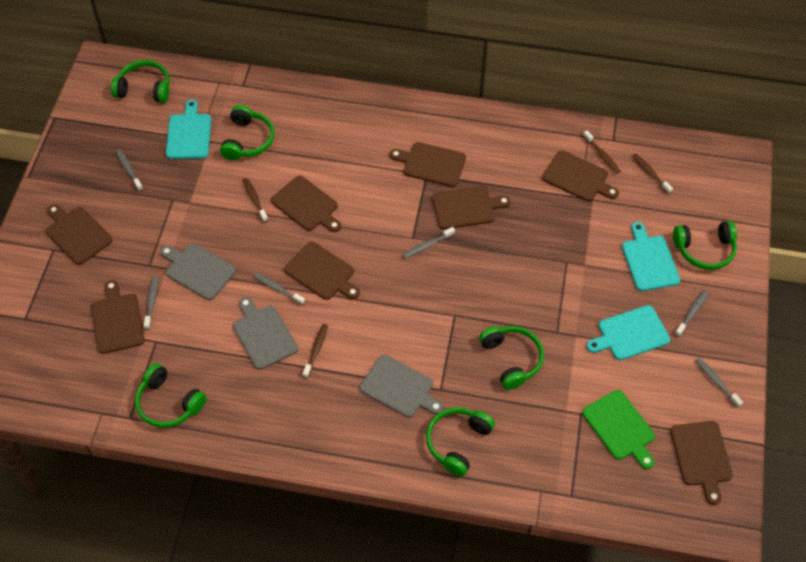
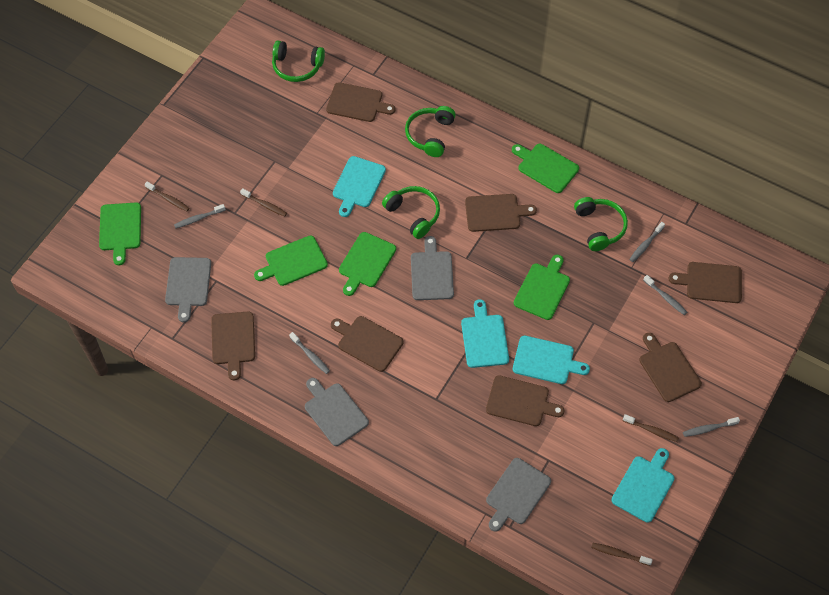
brown cutting board: [46,204,113,265] [91,280,145,354] [271,176,341,232] [284,242,360,300] [390,142,466,187] [432,186,511,229] [542,150,619,201] [670,421,733,505] = 8 -> [211,312,255,380] [326,82,396,122] [331,316,403,372] [465,194,537,232] [486,375,564,426] [639,333,702,402] [668,262,742,303] = 7
green cutting board: [582,390,655,469] = 1 -> [99,202,141,265] [254,235,328,286] [339,232,396,296] [512,144,579,193] [514,255,570,320] = 5
green headphones: [111,60,170,103] [135,363,207,428] [220,105,274,160] [426,407,495,477] [479,326,544,390] [673,221,737,270] = 6 -> [272,40,325,82] [382,186,440,239] [405,106,456,157] [574,197,628,251] = 4
grey cutting board: [160,243,236,300] [233,297,298,370] [360,355,444,418] = 3 -> [165,257,211,322] [305,378,369,446] [411,236,454,300] [486,458,551,532] = 4
grey toothbrush: [116,149,143,191] [144,276,158,330] [254,273,305,305] [402,227,455,258] [675,291,708,337] [695,358,743,408] = 6 -> [174,204,225,228] [289,332,330,374] [629,222,665,262] [643,275,687,315] [683,417,740,437] = 5
turquoise cutting board: [166,100,211,159] [587,305,670,360] [622,222,680,291] = 3 -> [333,156,386,217] [461,299,509,368] [513,336,590,384] [611,448,675,523] = 4

